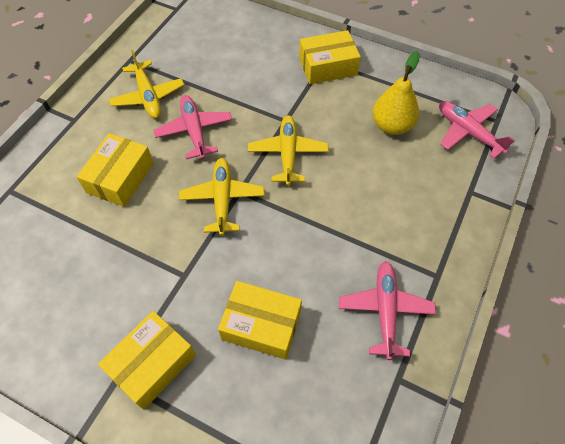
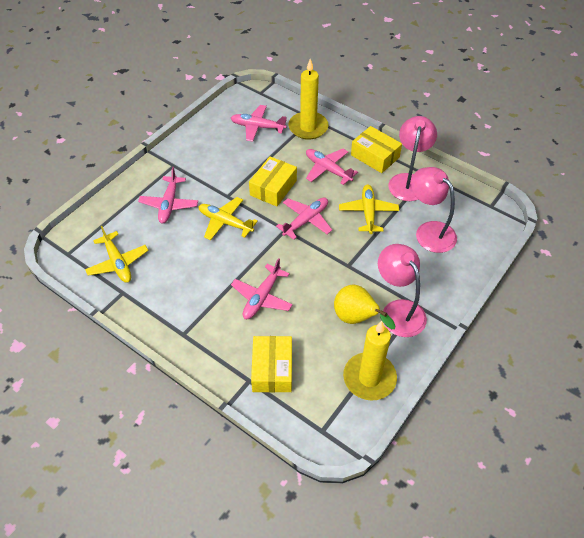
pink lamp: none = 0 -> [378,244,427,337] [388,116,437,201] [411,167,457,253] = 3
pink plane: [154,95,232,159] [339,261,436,360] [439,101,514,159] = 3 -> [138,167,198,223] [231,105,287,142] [231,258,293,319] [276,198,332,240] [306,149,358,185] = 5
yellow box: [77,133,154,207] [98,311,196,410] [218,281,302,360] [299,30,361,84] = 4 -> [249,156,297,207] [251,336,292,393] [351,126,402,173] = 3
yellow candle: none = 0 -> [289,59,329,140] [343,321,397,401] = 2

